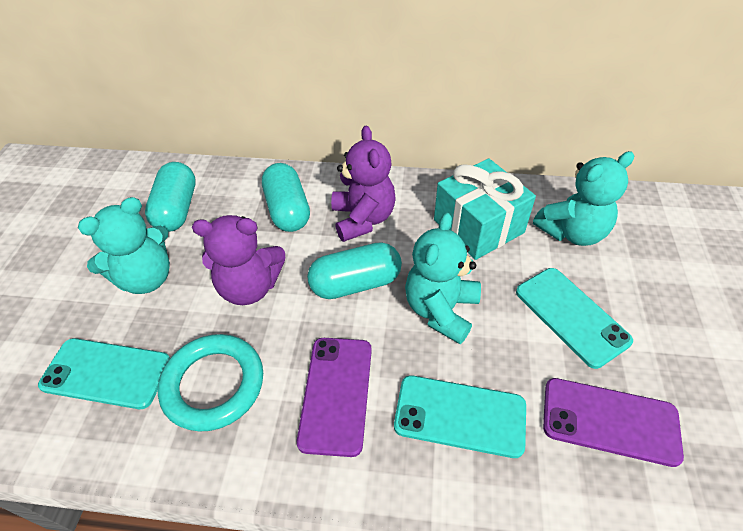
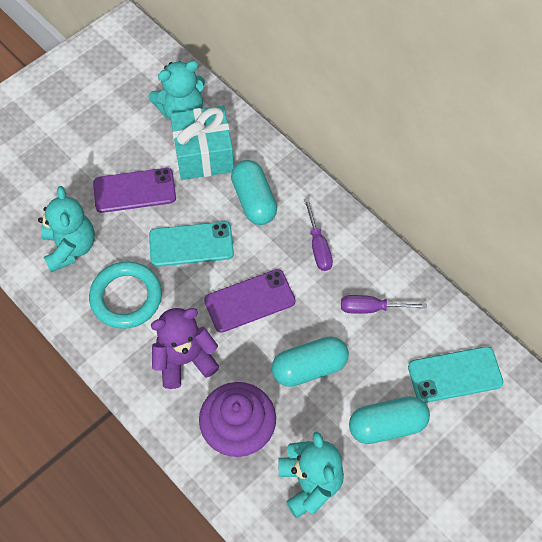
purple cupcake: none = 0 -> [199,382,276,457] = 1
purple screwdriver: none = 0 -> [304,198,333,271] [341,295,427,314] = 2
purple teddy bear: [192,215,285,305] [331,126,396,242] = 2 -> [151,308,220,389] = 1
turquoise phone: [38,338,170,409] [394,375,526,458] [516,268,633,369] = 3 -> [149,222,234,267] [408,346,503,403] = 2

